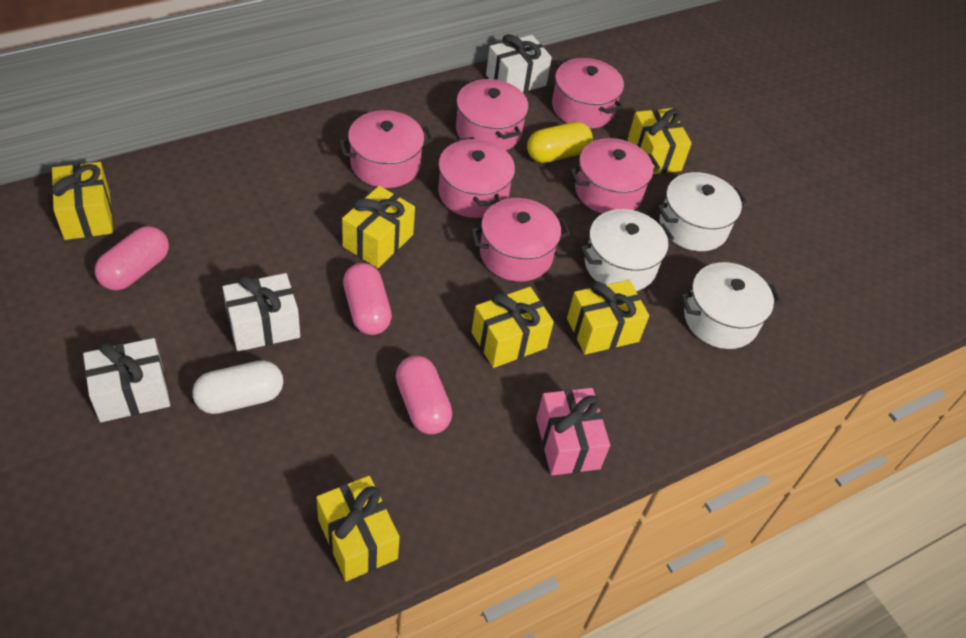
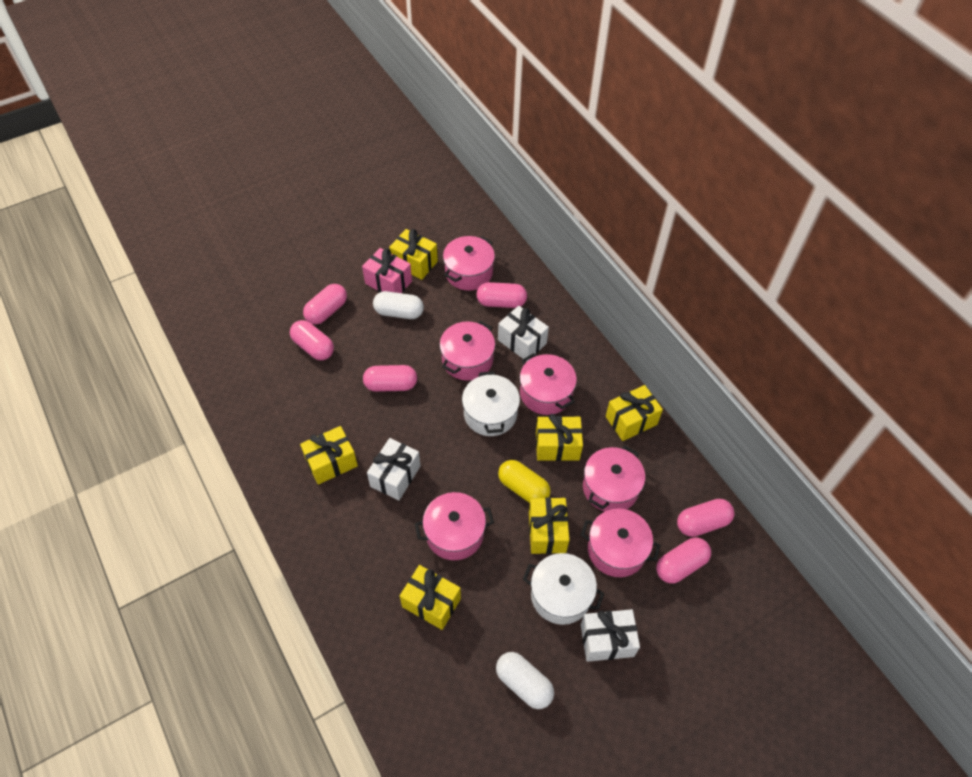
pink capsule: [95,226,169,291] [343,263,392,335] [396,355,452,435] = 3 -> [290,320,334,360] [303,284,347,325] [363,365,417,392] [476,282,527,308] [656,537,711,584] [677,499,734,537] = 6
white capsule: [192,360,283,414] = 1 -> [373,291,424,319] [496,652,554,709] = 2
white pot: [580,209,674,291] [657,172,747,251] [680,262,781,349] = 3 -> [462,371,520,436] [523,553,605,625] = 2

